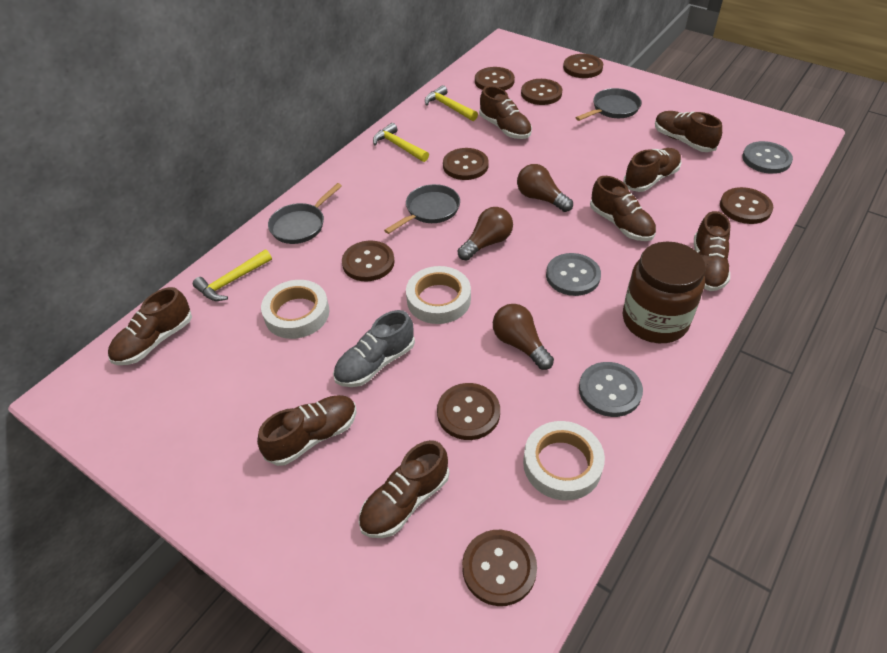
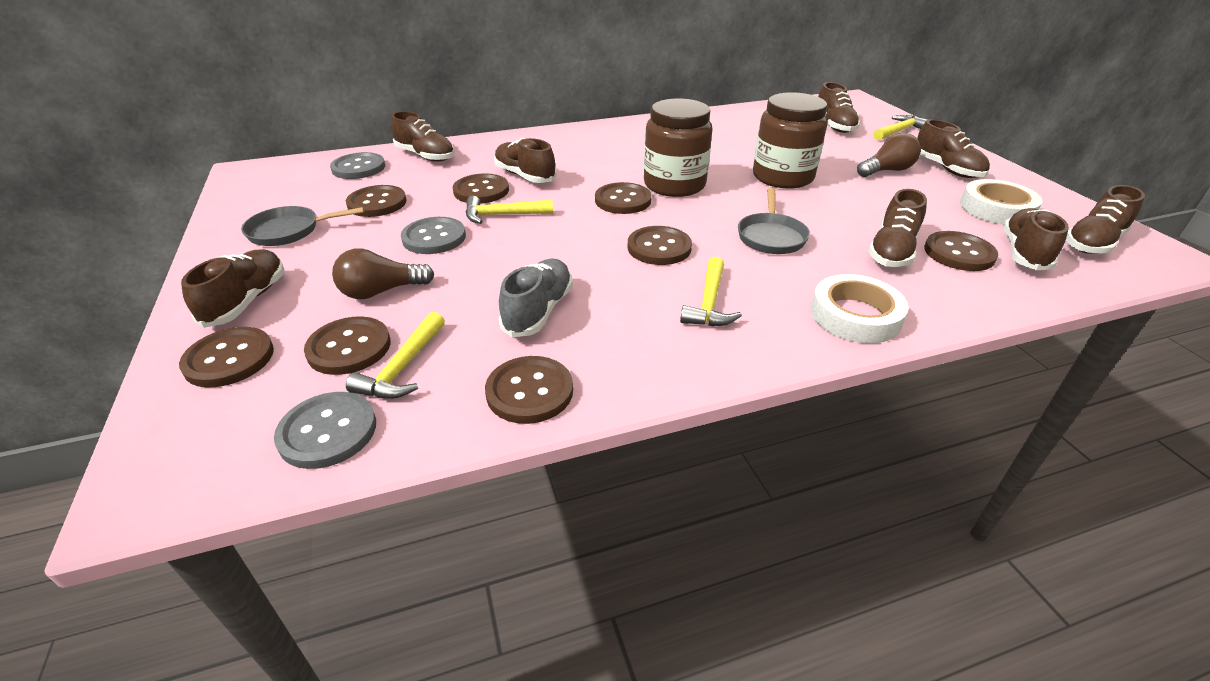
brown jar: [623,242,706,343] = 1 -> [644,99,712,197] [753,92,828,189] = 2
brown light bulb: [457,207,513,261] [493,304,554,370] [517,164,573,212] = 3 -> [332,248,434,299] [857,133,921,177] = 2
grey pan: [268,183,342,244] [384,184,460,234] [576,88,641,121] = 3 -> [241,206,364,246] [738,188,810,254] = 2
white tape: [261,280,329,339] [406,266,471,324] [523,421,605,500] = 3 -> [811,274,909,344] [960,179,1043,224] = 2
yellow hammer: [193,249,272,301] [373,123,429,162] [425,85,478,121] = 3 -> [346,312,445,399] [466,196,553,224] [680,257,742,326] [873,115,929,140] = 4

